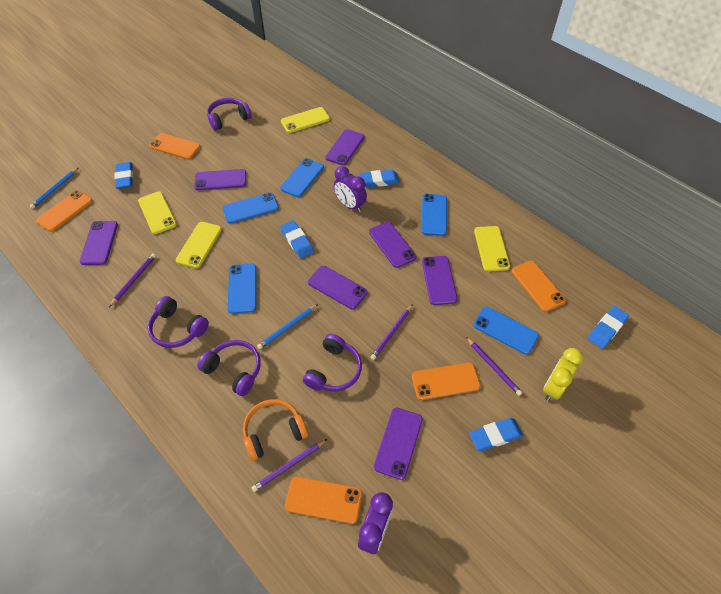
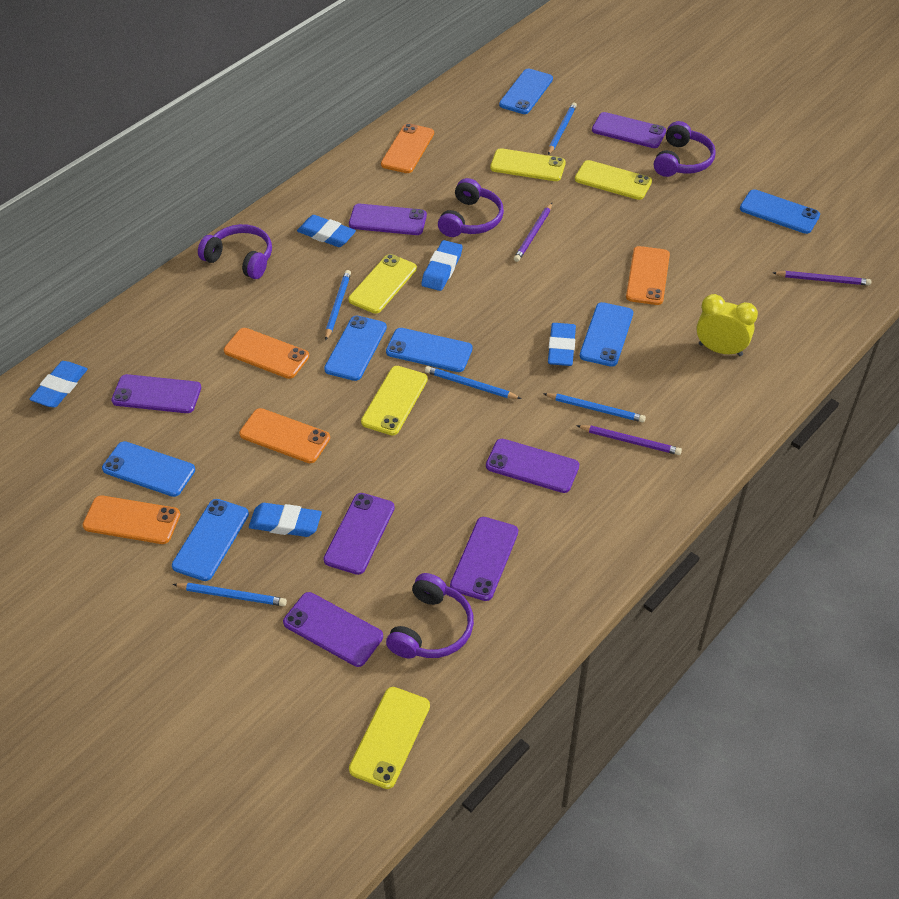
blue pencil: [30,168,78,209] [257,304,318,349] = 2 -> [173,583,287,606] [325,270,351,340] [425,366,521,399] [543,393,646,422] [548,102,577,155] = 5
blue phone: [223,193,279,223] [228,263,257,314] [280,158,324,197] [421,194,447,236] [473,307,539,354] = 5 -> [102,441,195,497] [172,499,249,581] [324,316,387,381] [386,328,473,372] [499,69,553,114] [580,302,633,367] [740,189,820,234] = 7
orange headphones: [243,399,308,461] = 1 -> none = 0
purple clock: [334,166,367,212] [358,492,393,554] = 2 -> none = 0
purple pencil: [109,254,156,307] [251,439,327,492] [370,304,413,360] [466,337,522,396] = 4 -> [514,203,552,262] [576,425,682,455] [773,271,871,285] = 3
yellow phone: [138,192,177,234] [176,222,222,268] [281,107,330,133] [474,226,510,272] = 4 -> [348,254,417,314] [349,687,430,789] [361,366,428,436] [490,148,566,181] [575,160,652,200] = 5

